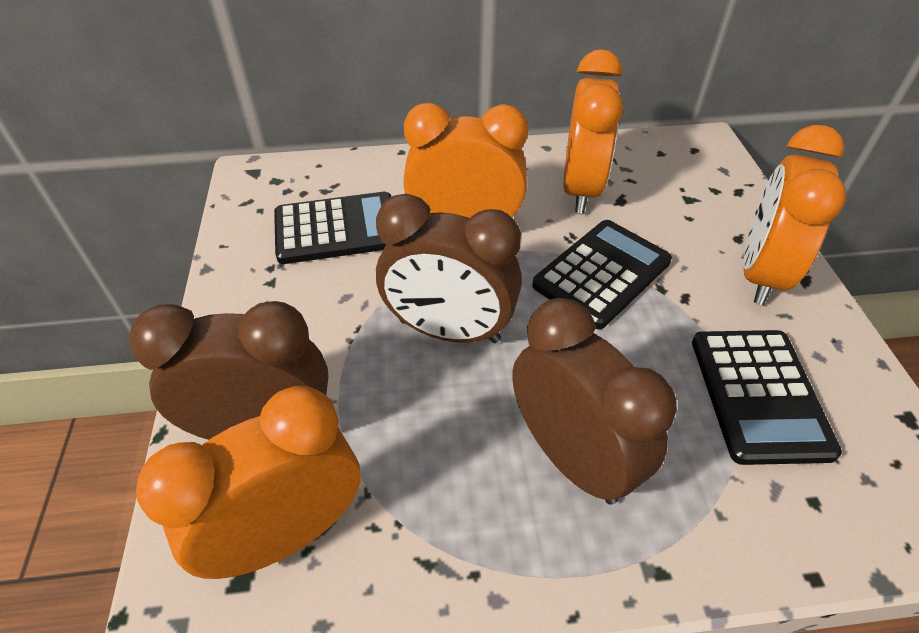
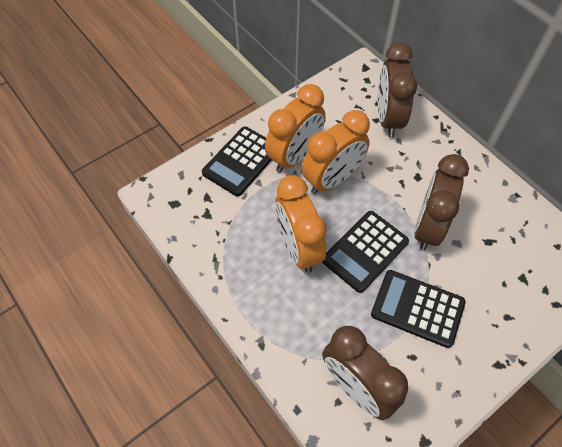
orange clock: [136,386,361,579] [403,102,528,218] [563,49,623,213] [743,125,846,305] = 4 -> [265,84,326,172] [275,175,326,273] [302,110,370,194] = 3

